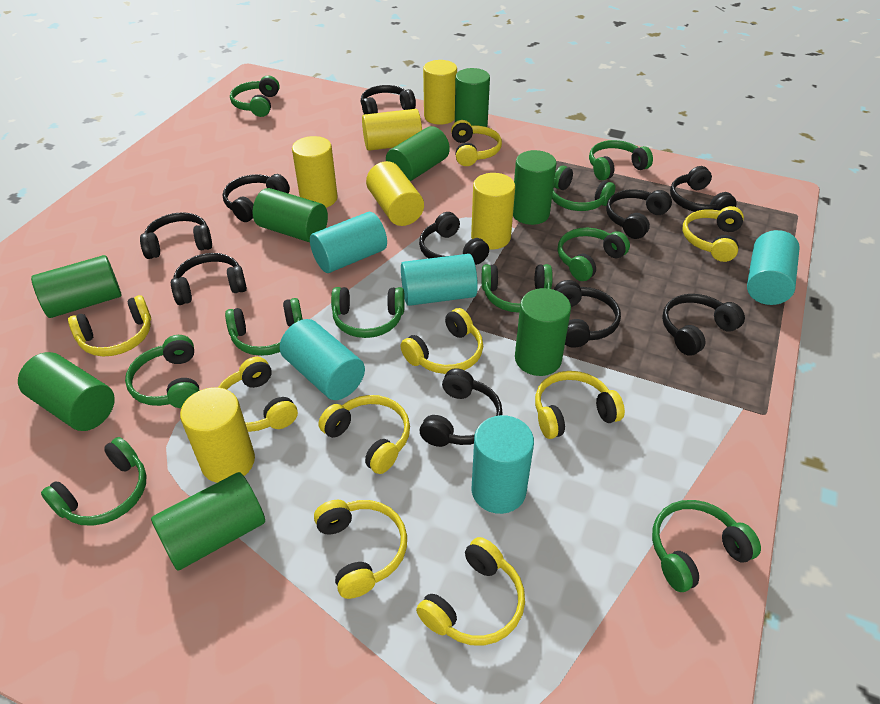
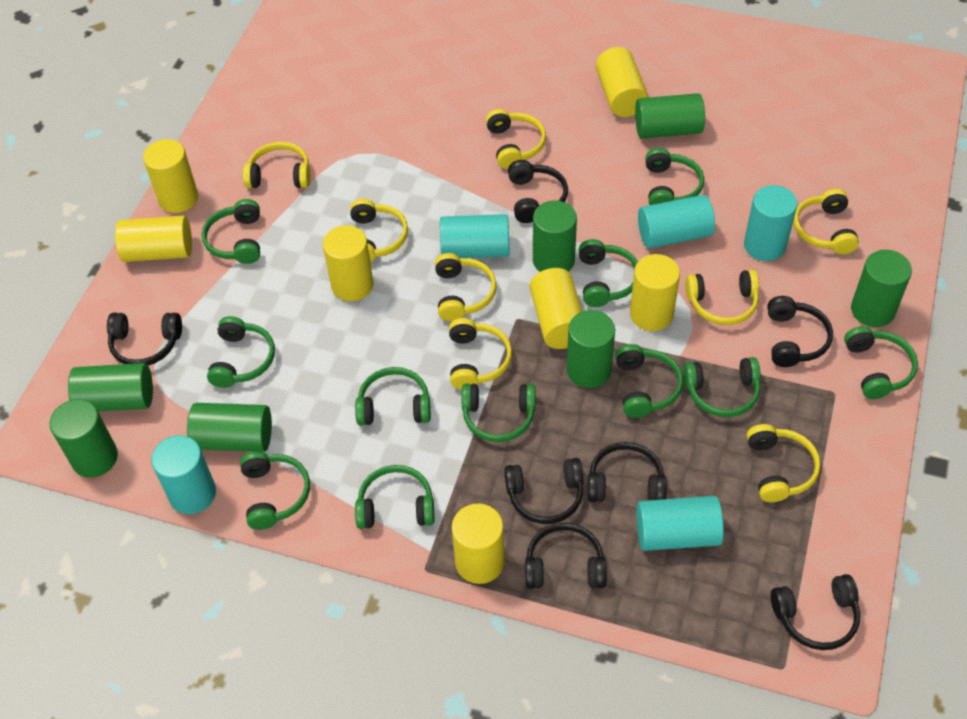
black headphones: [140,212,212,259] [171,253,247,305] [222,174,290,222] [361,85,416,114] [419,212,489,265] [420,368,503,447] [554,280,621,348] [606,190,672,239] [662,294,745,356] [670,166,737,212] = 10 -> [107,313,182,365] [504,458,584,524] [508,160,568,223] [525,523,607,589] [588,442,667,502] [767,296,833,367] [771,574,860,650] = 7
green cylinder: [18,352,115,431] [31,255,122,318] [151,472,265,571] [252,188,328,242] [386,126,450,182] [455,68,490,127] [513,150,556,225] [515,288,571,376] = 8 -> [50,399,118,478] [68,363,153,412] [187,403,272,452] [533,200,577,272] [567,310,615,388] [635,93,705,139] [851,250,912,327] = 7
green headphones: [41,437,147,526] [125,335,200,408] [225,298,303,356] [230,75,280,117] [331,287,405,338] [482,264,553,313] [552,166,615,211] [558,228,630,281] [589,140,653,180] [652,500,761,592] = 10 -> [202,199,260,264] [207,316,275,388] [240,451,310,530] [355,367,431,426] [355,465,435,529] [462,383,536,442] [578,239,638,307] [615,344,683,418] [645,148,704,205] [683,357,761,417] [844,326,918,399] = 11
yellow cylinder: [180,387,255,483] [292,136,338,208] [362,109,422,151] [366,161,424,226] [423,60,457,125] [471,173,515,249] = 6 -> [115,216,192,262] [143,139,198,213] [323,225,374,301] [452,504,505,584] [530,268,582,349] [596,47,648,117] [630,254,680,331] = 7
yellow headphones: [68,295,151,356] [218,357,298,432] [314,500,407,599] [319,395,410,474] [400,308,483,374] [416,537,525,646] [451,120,502,166] [535,371,625,439] [683,206,744,262] = 9 -> [243,142,310,188] [350,199,408,262] [435,253,497,321] [449,318,512,390] [486,109,546,169] [686,270,759,325] [747,424,821,502] [794,189,859,254] = 8

